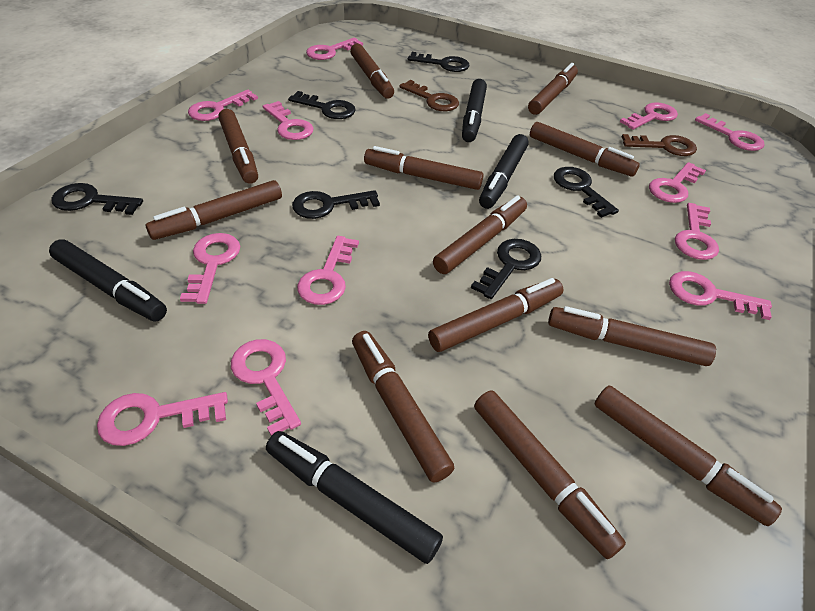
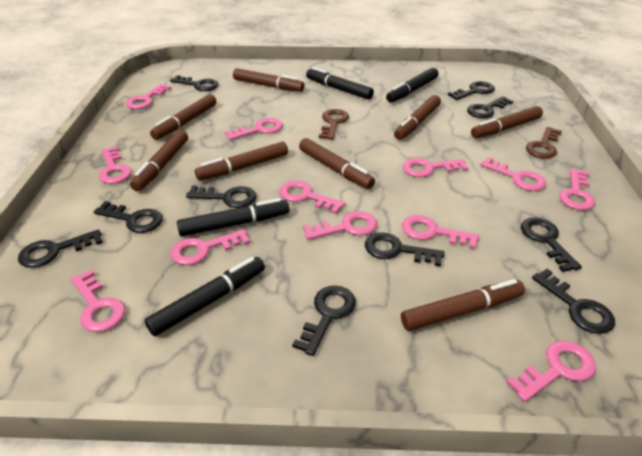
black key: [51,183,143,215] [288,91,356,119] [292,190,380,219] [408,52,469,72] [471,239,541,299] [554,167,619,218] = 6 -> [18,229,103,268] [94,201,163,233] [170,75,219,91] [186,185,256,208] [292,286,356,356] [365,232,444,267] [448,81,495,100] [467,96,513,118] [521,217,582,272] [532,269,615,334] = 10
brown marker: [146,180,282,240] [218,109,258,184] [350,43,394,99] [352,331,455,483] [364,146,484,190] [428,278,563,352] [433,195,527,274] [474,390,626,559] [528,63,578,115] [530,122,640,177] [548,306,716,366] [595,385,782,526] = 12 -> [130,130,188,191] [150,94,217,140] [195,141,288,181] [233,68,304,92] [299,138,375,189] [394,95,441,140] [401,279,525,331] [471,106,543,138] = 8

